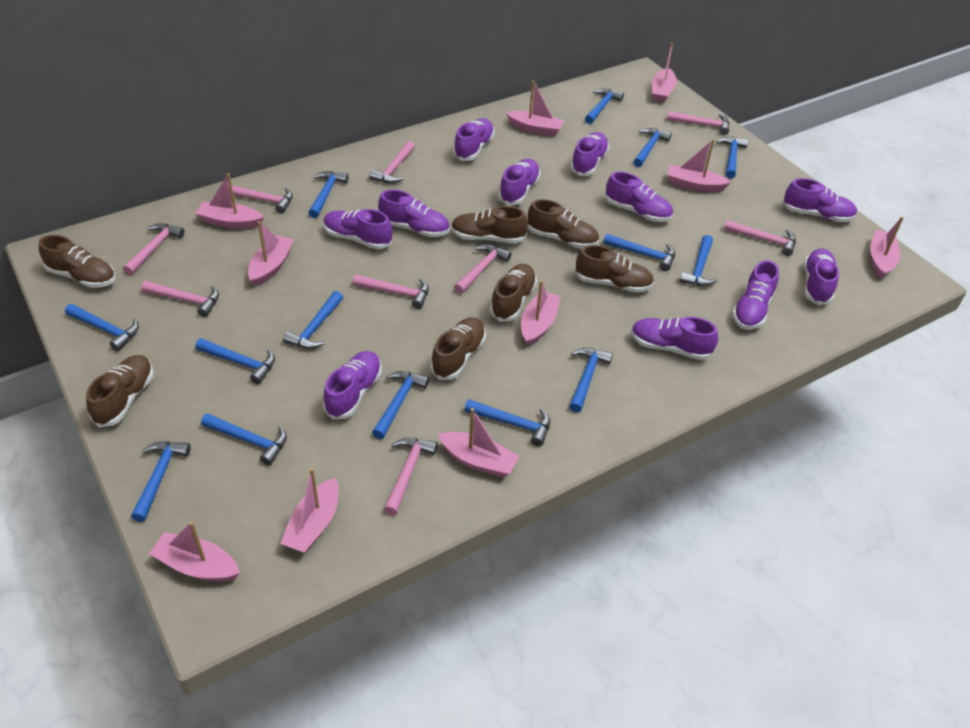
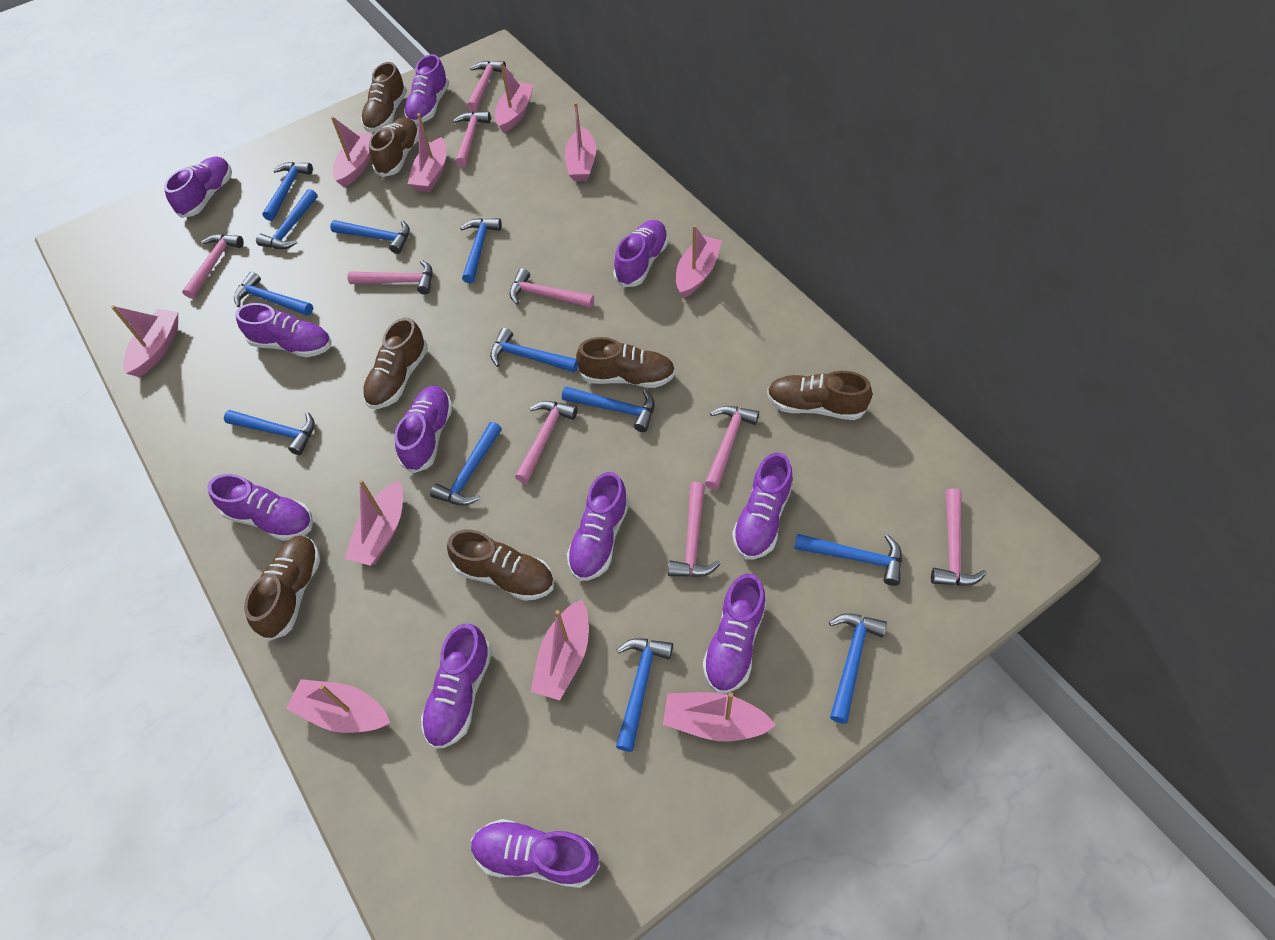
blue hammer: [65,304,139,351] [131,441,191,522] [195,338,275,384] [201,413,287,465] [283,291,343,349] [308,171,349,218] [372,371,429,439] [464,399,550,446] [569,348,613,412] [585,89,624,124] [603,234,675,271] [633,128,672,167] [679,235,718,286] [716,137,748,179] = 14 -> [224,410,315,455] [234,272,313,316] [256,189,318,249] [262,162,313,221] [330,220,410,254] [430,422,502,505] [460,218,502,283] [490,328,578,372] [562,386,655,432] [616,638,673,752] [794,534,902,586] [829,613,887,724] = 12

